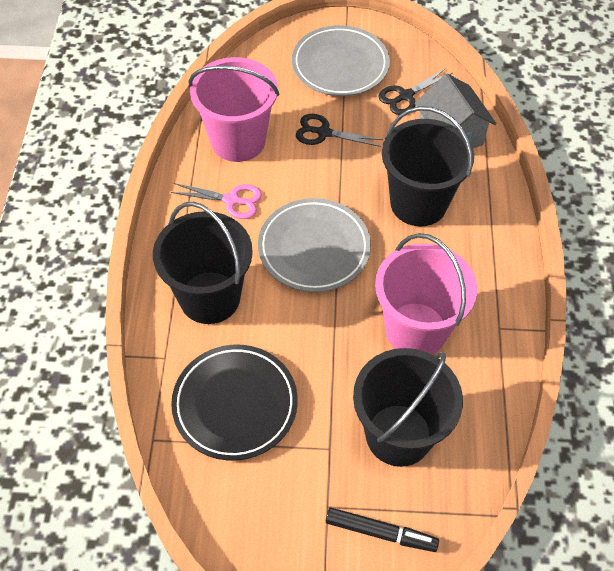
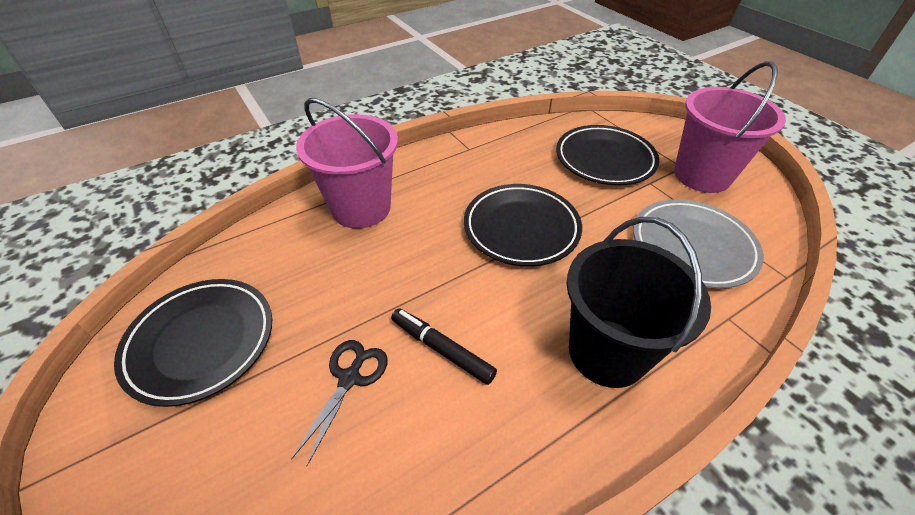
black bucket: [153,202,253,324] [353,348,463,467] [382,106,474,226] = 3 -> [567,217,711,388] = 1
black plate: [171,345,298,461] = 1 -> [114,279,272,407] [464,184,582,267] [556,125,659,186] = 3
black scissors: [296,114,383,147] [378,68,453,115] = 2 -> [291,340,388,466] = 1
grey house: [415,73,496,148] = 1 -> none = 0
grey plate: [258,198,371,292] [292,25,390,96] = 2 -> [633,199,764,289] = 1
pink scissors: [171,183,262,219] = 1 -> none = 0

